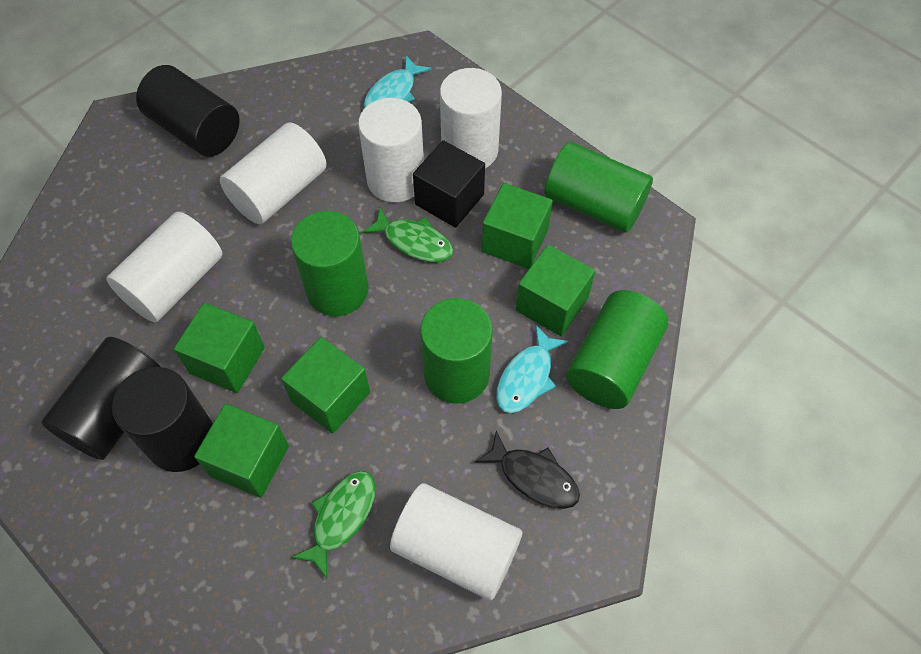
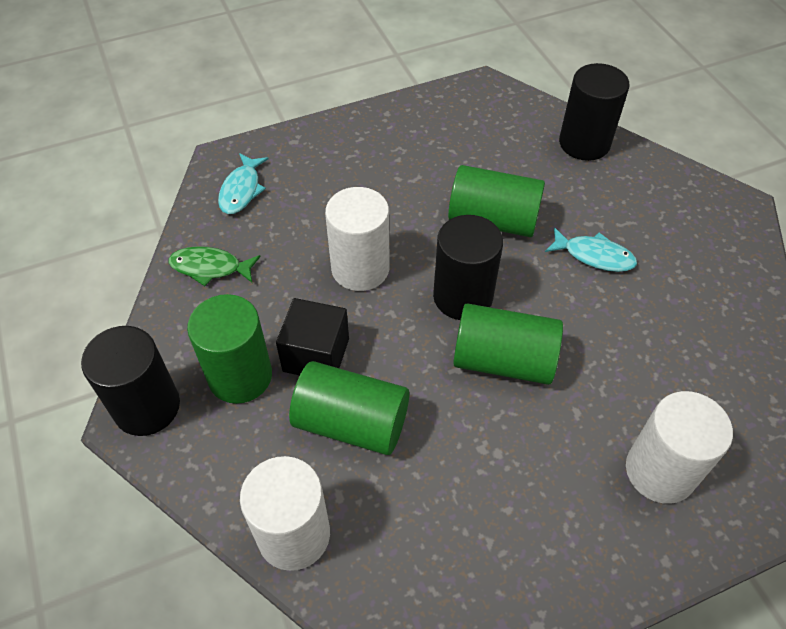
black fish: [475,430,580,509] = 1 -> none = 0
green cube: [174,302,265,393] [194,404,289,498] [281,337,370,434] [482,183,553,269] [516,245,595,336] = 5 -> none = 0
green fish: [291,471,376,578] [362,208,453,262] = 2 -> [169,246,260,286] = 1
white cylinder: [107,212,223,322] [220,122,327,224] [358,98,424,202] [390,483,522,600] [440,68,502,169] = 5 -> [240,456,330,571] [325,187,389,291] [626,391,733,504] = 3

